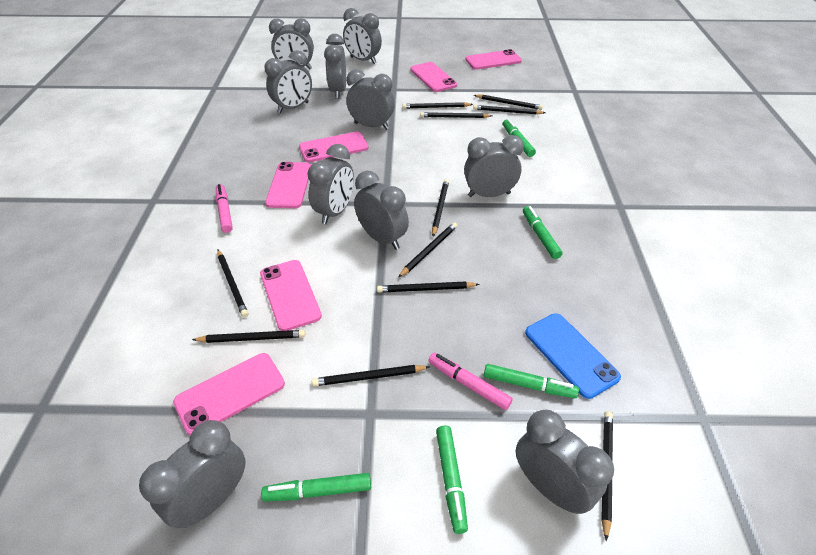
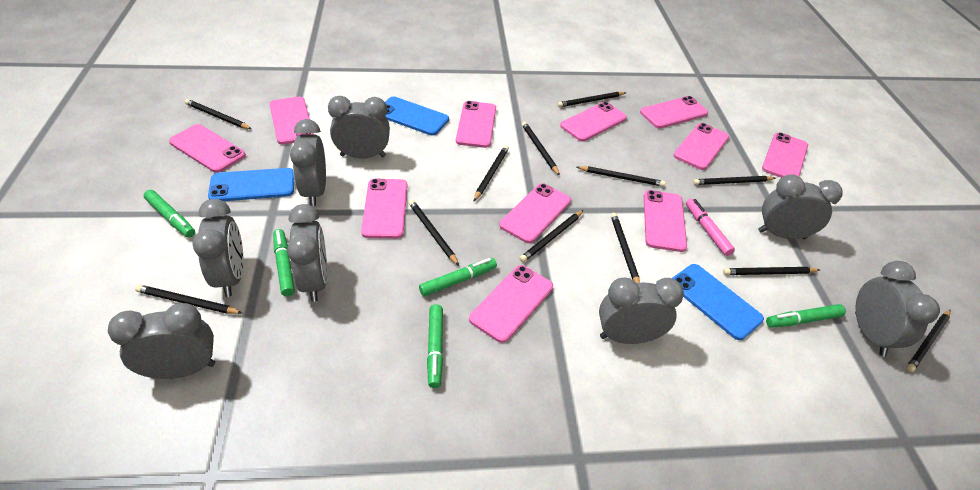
black pencil: [192,330,305,343] [217,250,248,317] [312,365,429,386] [377,281,480,293] [399,222,457,277] [402,102,473,109] [420,112,492,118] [432,179,449,236] [473,105,545,115] [474,94,543,110] [601,411,613,541] = 11 -> [135,285,242,314] [185,99,252,129] [409,200,459,266] [474,145,509,201] [519,210,584,262] [522,122,560,176] [558,92,626,107] [577,166,665,187] [611,213,640,283] [693,176,776,185] [723,267,820,275] [906,310,951,372] = 12
blue phone: [525,313,621,399] = 1 -> [208,168,294,201] [385,97,449,135] [672,264,764,340] = 3
grey clock: [139,420,245,528] [264,50,312,113] [269,18,314,69] [307,144,354,224] [324,34,346,99] [343,8,382,64] [346,69,395,130] [354,171,409,250] [464,135,524,197] [516,410,614,514] = 10 -> [108,303,215,379] [192,199,244,297] [287,204,327,302] [290,119,326,206] [328,96,390,159] [599,278,684,344] [758,174,843,239] [855,261,940,357] = 8
pink marker: [216,184,233,233] [428,353,513,410] = 2 -> [686,198,735,256] = 1
pink phone: [173,353,285,435] [260,260,322,331] [265,162,311,208] [299,132,368,162] [410,62,457,92] [465,49,522,70] = 6 -> [169,124,246,173] [269,97,314,145] [361,179,407,239] [456,101,496,148] [469,265,553,343] [499,183,571,243] [560,102,627,141] [640,96,708,128] [644,190,687,252] [673,123,729,170] [762,132,808,178] = 11

